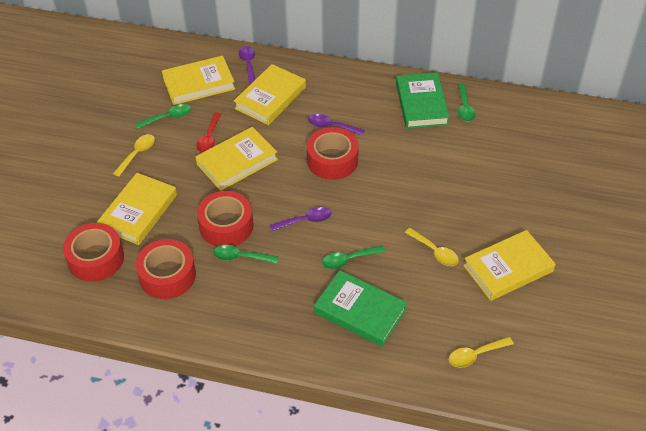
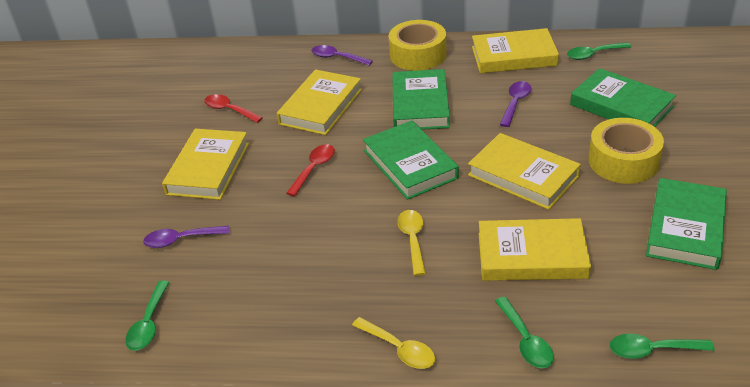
green book: [314,270,407,347] [396,72,450,129] = 2 -> [363,120,459,200] [392,69,450,130] [570,68,676,127] [646,178,727,270] = 4
red spoon: [196,112,221,153] = 1 -> [204,94,263,123] [286,144,335,196] = 2
red tape: [63,223,124,282] [136,239,196,299] [197,191,254,247] [307,127,359,180] = 4 -> none = 0
yellow spoon: [113,134,155,177] [405,228,459,266] [449,337,514,368] = 3 -> [352,317,435,369] [397,210,426,276] = 2
yellow tape: none = 0 -> [389,20,446,71] [588,118,664,184] = 2

